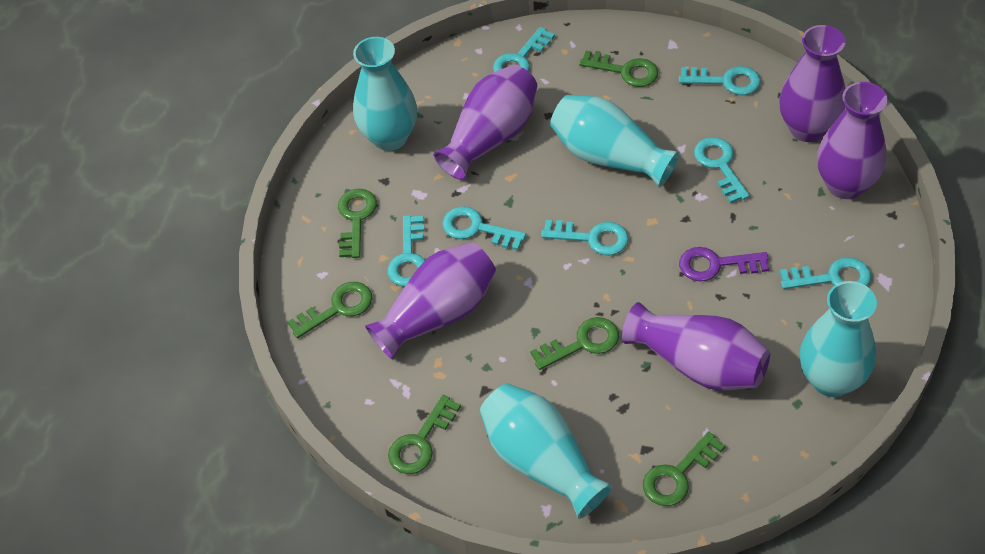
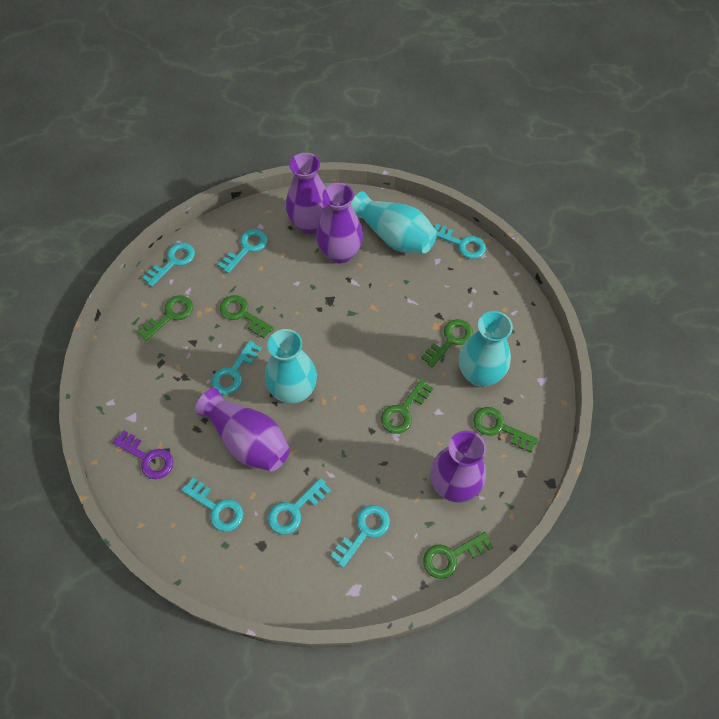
purple vase: [365,242,496,360] [434,65,538,180] [622,302,770,391] [779,25,845,142] [817,82,888,199] = 5 -> [195,388,290,471] [286,153,327,234] [316,183,363,264] [430,431,486,502] = 4
turquoise vase: [353,37,417,151] [480,383,613,519] [550,95,680,188] [800,281,877,397] = 4 -> [265,329,317,404] [351,191,437,253] [459,311,513,387] = 3

